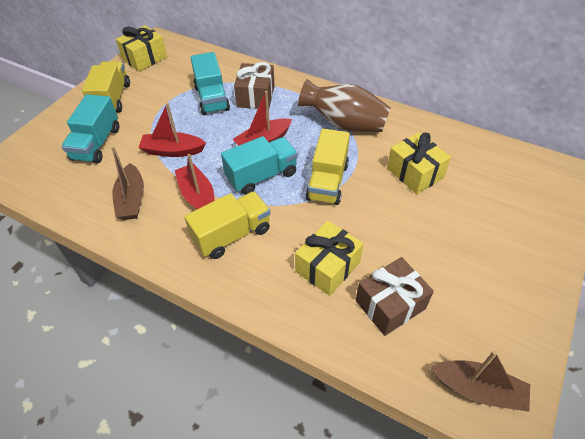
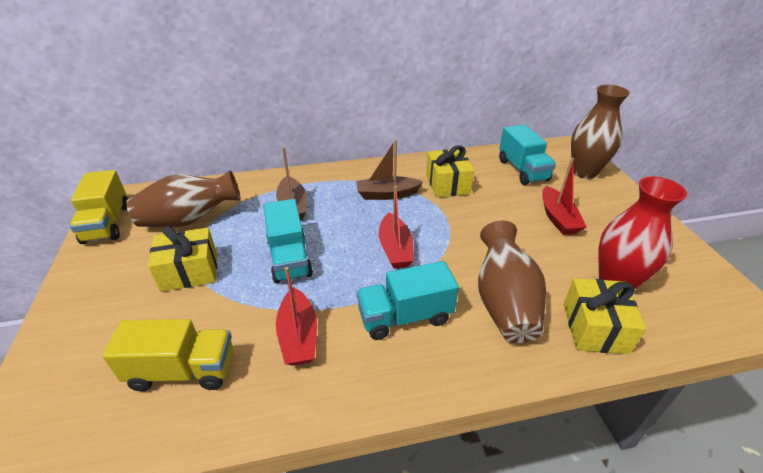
brown gift: [234,62,275,109] [356,257,434,336] = 2 -> none = 0
brown vase: [298,79,391,132] = 1 -> [126,170,241,227] [478,221,546,343] [571,85,630,179] = 3
red vase: none = 0 -> [598,177,687,290] = 1
yellow truck: [82,61,130,113] [184,191,271,259] [306,129,350,205] = 3 -> [70,170,128,244] [102,319,233,392] = 2

